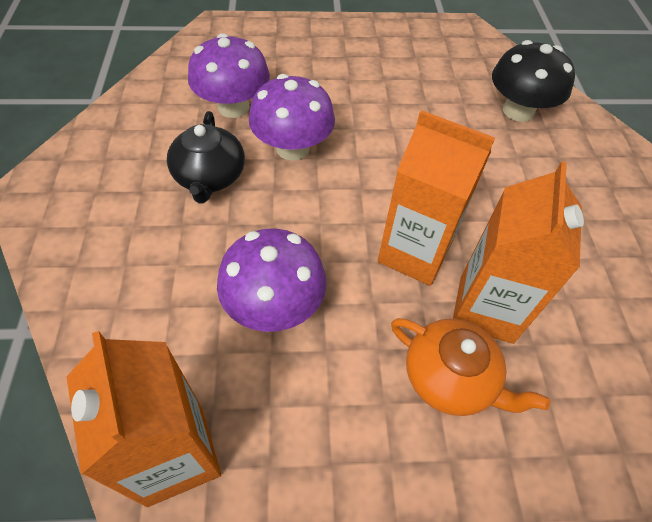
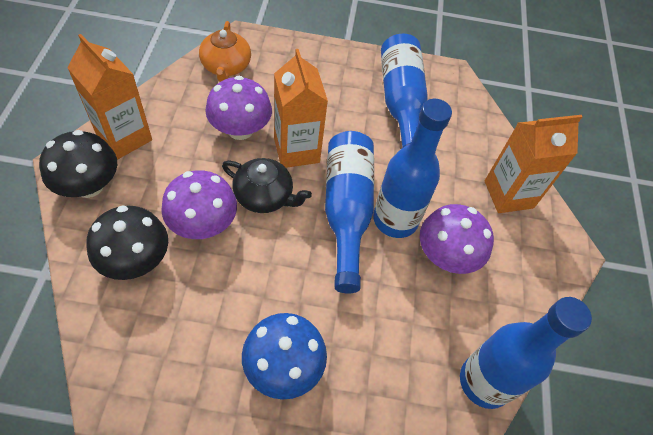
black mushroom: [492,40,575,122] = 1 -> [39,130,117,198] [86,205,168,280] = 2
blue bottle: none = 0 -> [325,131,374,294] [373,99,452,238] [381,34,428,148] [460,297,592,409] = 4
blue mushroom: none = 0 -> [242,313,327,400] = 1

